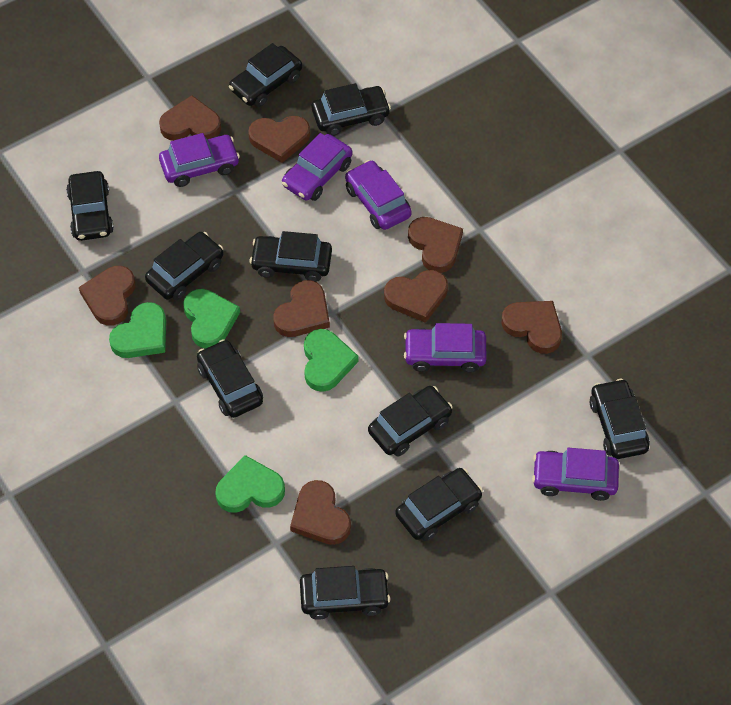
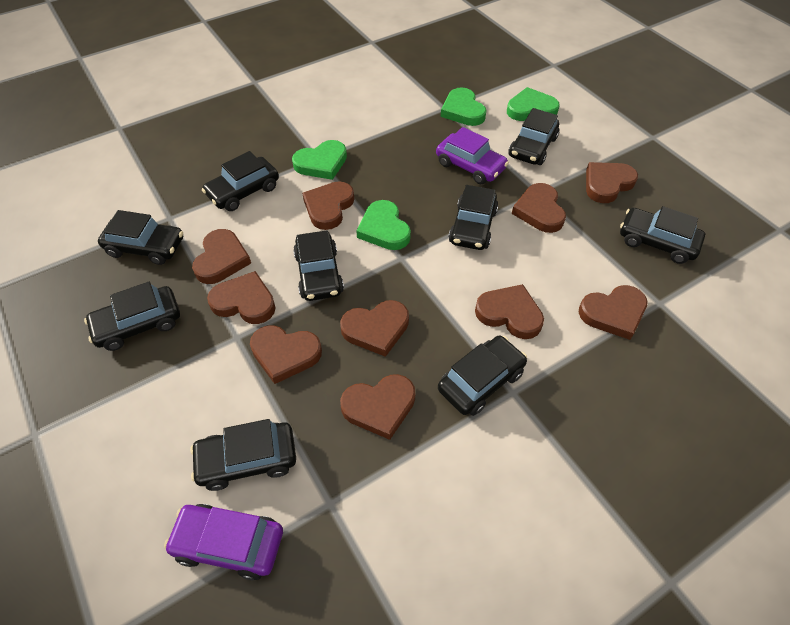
black car: [66,171,114,241] [145,232,223,300] [197,339,263,418] [229,43,302,107] [250,231,332,282] [300,566,390,620] [312,83,391,136] [368,386,453,456] [395,468,483,541] [589,379,650,459] = 10 -> [84,282,180,351] [98,210,183,265] [190,419,296,491] [202,151,279,211] [293,230,344,301] [438,335,527,416] [449,185,498,250] [508,108,559,165] [620,206,705,264] = 9
brown heart: [79,266,135,326] [159,96,221,141] [248,116,310,163] [273,280,330,337] [290,480,351,545] [384,270,448,323] [408,217,463,273] [501,301,562,354] = 8 -> [192,229,251,284] [207,271,276,324] [250,325,322,384] [302,181,354,230] [340,300,409,357] [340,374,415,440] [475,284,544,339] [512,183,566,233] [579,285,648,340] [586,162,638,203] = 10
purple car: [159,133,240,187] [282,133,352,201] [345,160,412,230] [404,323,486,373] [532,448,619,501] = 5 -> [164,504,283,580] [436,127,509,184] = 2

